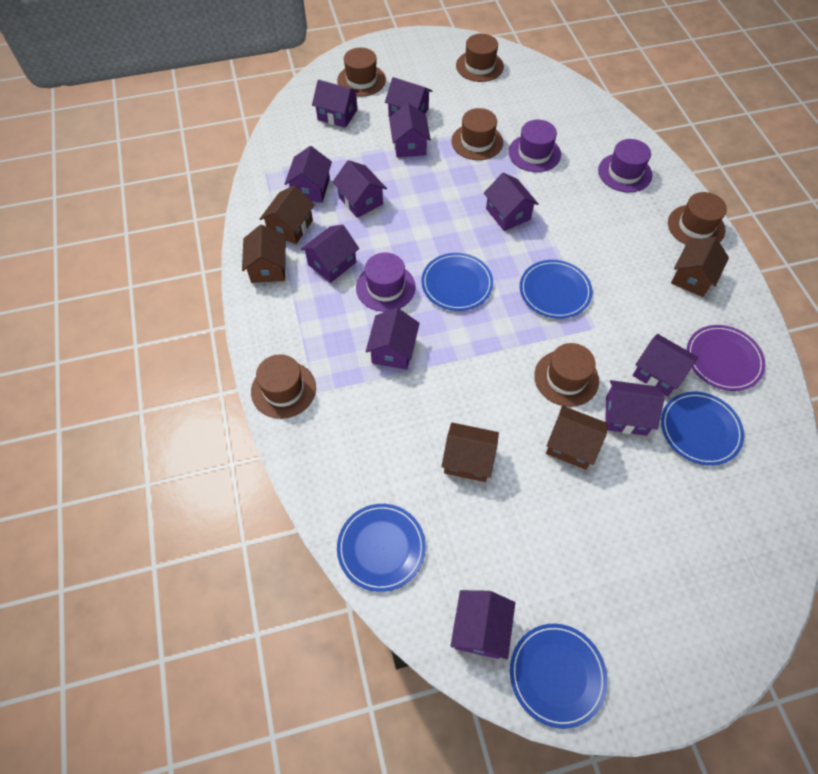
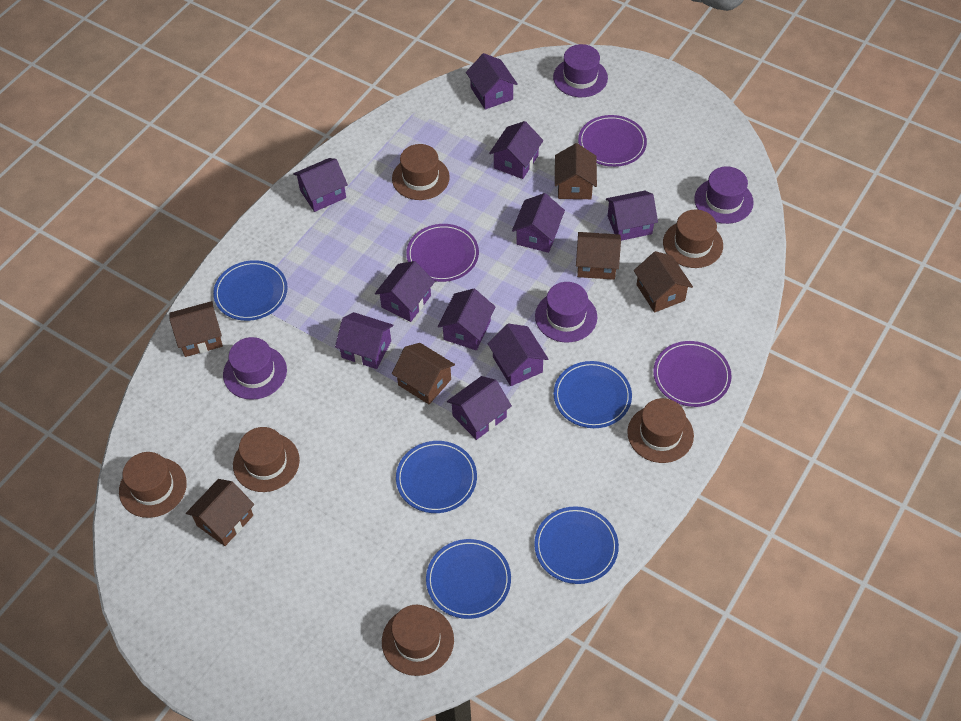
brown house: [242,224,286,283] [260,185,315,244] [441,423,499,482] [546,406,608,470] [671,237,729,297] = 5 -> [169,301,223,357] [186,479,254,546] [392,343,455,404] [555,143,597,199] [576,232,621,280] [634,251,693,313] = 6
purple hat: [356,253,415,312] [508,120,561,172] [598,139,652,193] = 3 -> [223,337,287,400] [535,282,597,343] [553,44,608,97] [694,166,754,224] = 4
purple house: [285,146,332,203] [301,224,359,283] [312,80,359,128] [333,160,387,218] [366,308,420,370] [385,77,432,117] [389,103,431,158] [451,590,515,659] [484,173,539,231] [605,380,665,436] [633,334,698,397] = 11 -> [293,158,348,212] [335,312,393,369] [375,261,435,322] [438,289,495,350] [447,376,512,440] [466,53,518,110] [488,323,548,386] [489,121,543,179] [512,193,565,253] [606,191,658,241] = 10
purple plate: [686,325,765,391] = 1 -> [406,224,479,282] [578,115,647,167] [653,341,732,407] = 3

